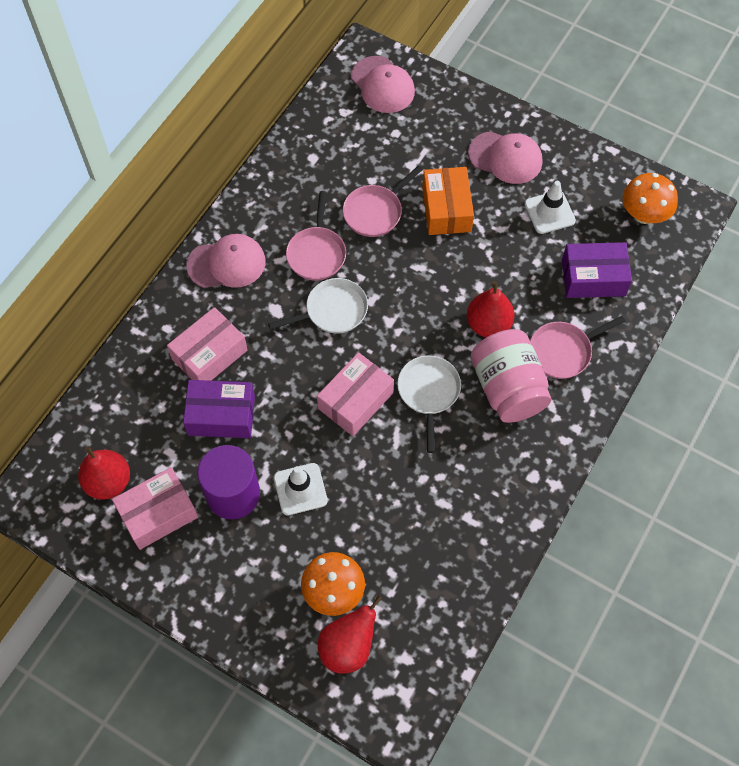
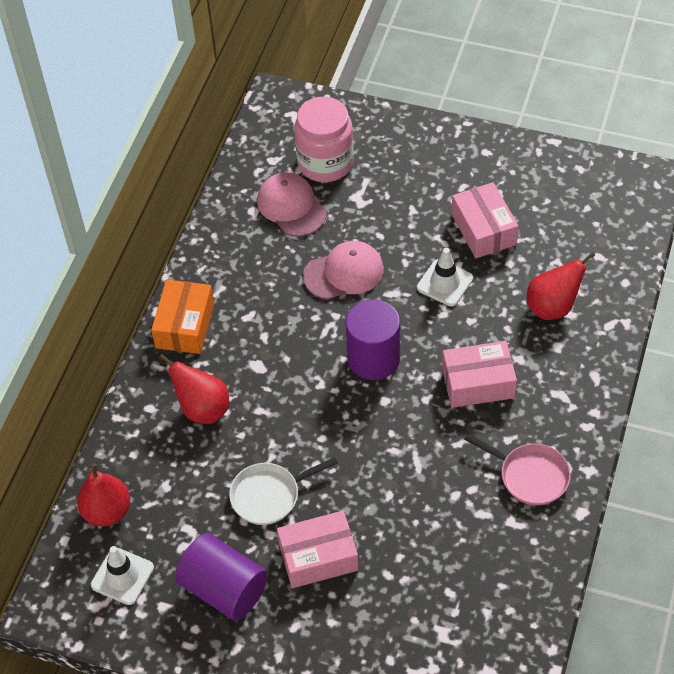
orange mushroom: [301,552,365,616] [622,173,678,224] = 2 -> none = 0
pink cap: [186,234,266,288] [351,56,415,113] [468,131,542,184] = 3 -> [257,172,326,236] [303,241,384,300] = 2
pink pan: [286,191,346,281] [343,165,423,237] [530,316,626,379] = 3 -> [464,434,571,505] = 1
purple box: [183,380,255,438] [562,242,632,298] = 2 -> none = 0
purple cylinder: [197,445,260,520] = 1 -> [175,533,268,621] [345,299,400,380] = 2
white pan: [268,278,368,334] [397,355,461,453] = 2 -> [229,457,338,525] = 1

